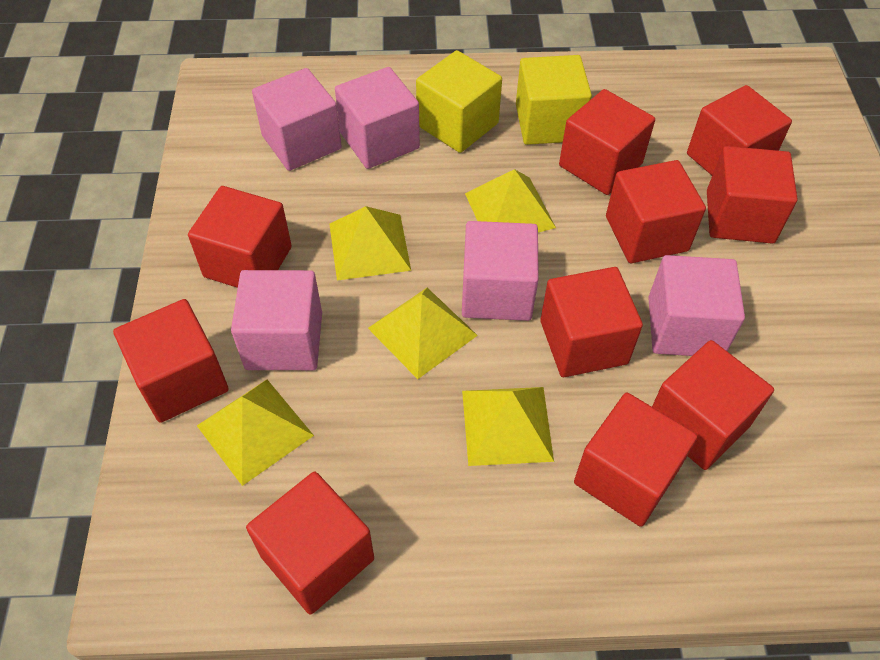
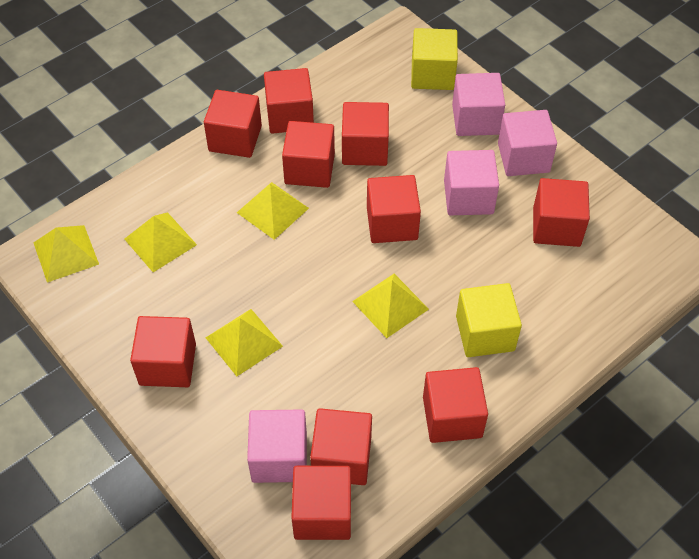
pink cube: [231,270,322,370] [252,68,342,171] [335,67,420,169] [462,221,539,321] [648,255,745,356] = 5 -> [247,409,307,483] [444,150,499,215] [452,73,505,136] [498,110,557,176] = 4

